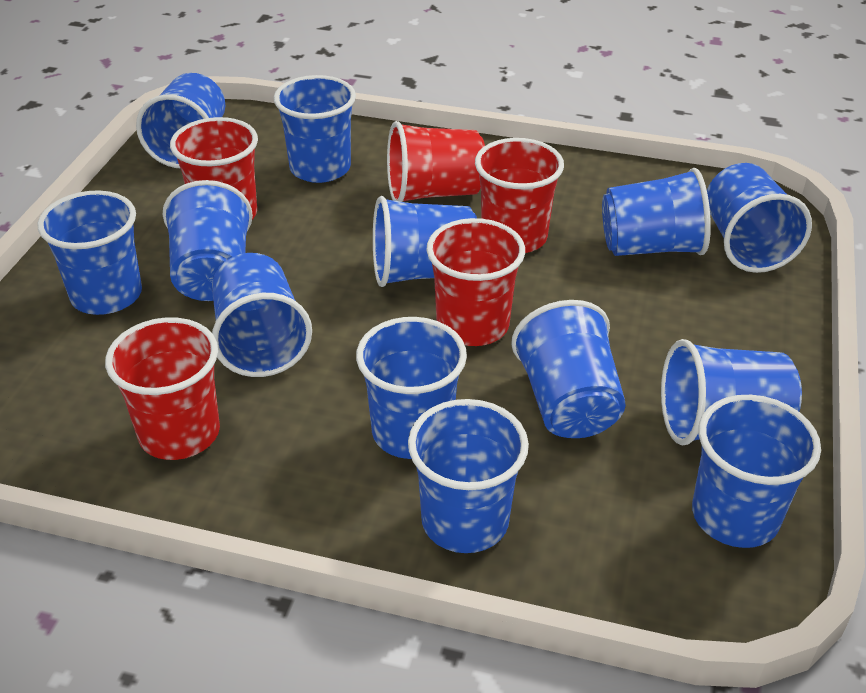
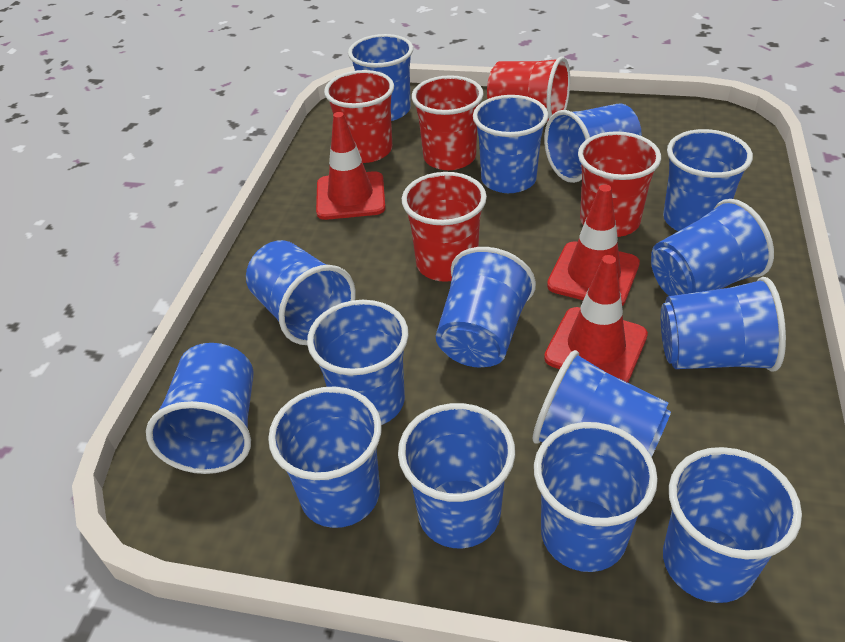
blue cup: [37,190,142,315] [136,73,225,168] [162,180,253,301] [212,253,312,377] [274,75,356,183] [356,317,467,459] [373,196,477,287] [408,399,529,553] [511,300,626,438] [602,168,711,256] [661,339,802,446] [692,395,821,548] [707,163,812,273] = 13 -> [146,343,254,474] [246,240,356,345] [268,386,382,528] [307,300,409,425] [348,34,413,121] [398,403,515,548] [436,247,536,367] [473,95,548,193] [532,350,671,457] [534,422,658,572] [544,104,642,183] [651,199,774,296] [661,277,786,372] [663,129,753,231] [663,447,802,603] = 15
red traffic cone: none = 0 -> [316,112,385,220] [544,255,648,383] [547,184,640,306] = 3

